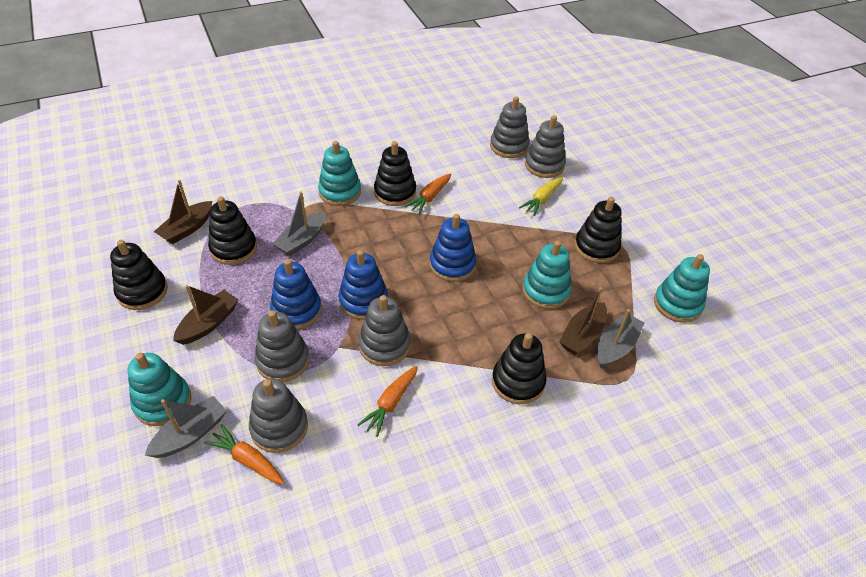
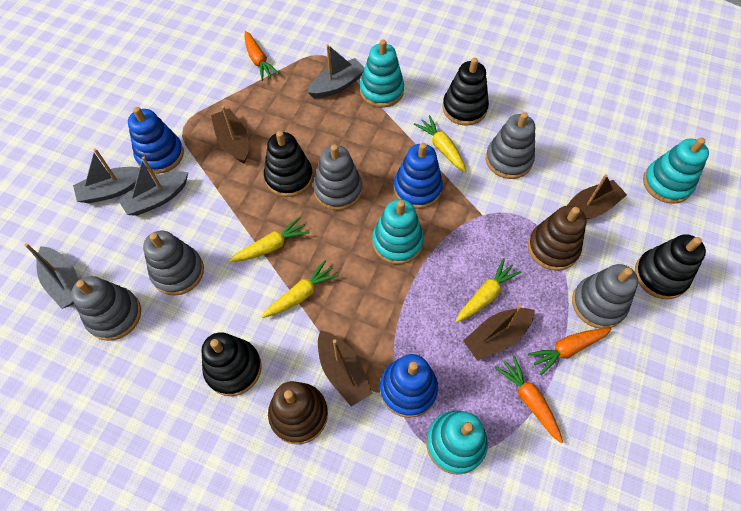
black stacking toy: [110,240,168,310] [208,196,257,265] [374,141,416,206] [492,333,547,404] [575,197,622,263] = 5 -> [201,332,262,396] [264,131,313,197] [442,58,489,126] [635,234,706,299] = 4
brown boat: [154,180,212,244] [173,285,239,345] [559,287,607,355] = 3 -> [211,106,249,164] [318,330,373,406] [463,305,535,360] [567,174,627,220] = 4
brown stacking toy: none = 0 -> [268,381,328,444] [528,205,586,271] = 2
grey boat: [145,396,227,458] [273,191,326,256] [597,309,644,368] = 3 -> [24,243,79,309] [73,149,139,204] [118,156,188,216] [307,44,364,98] = 4
yellow carrot: [519,177,563,216] = 1 -> [229,217,310,262] [261,260,339,318] [414,115,466,172] [456,258,521,322] = 4

